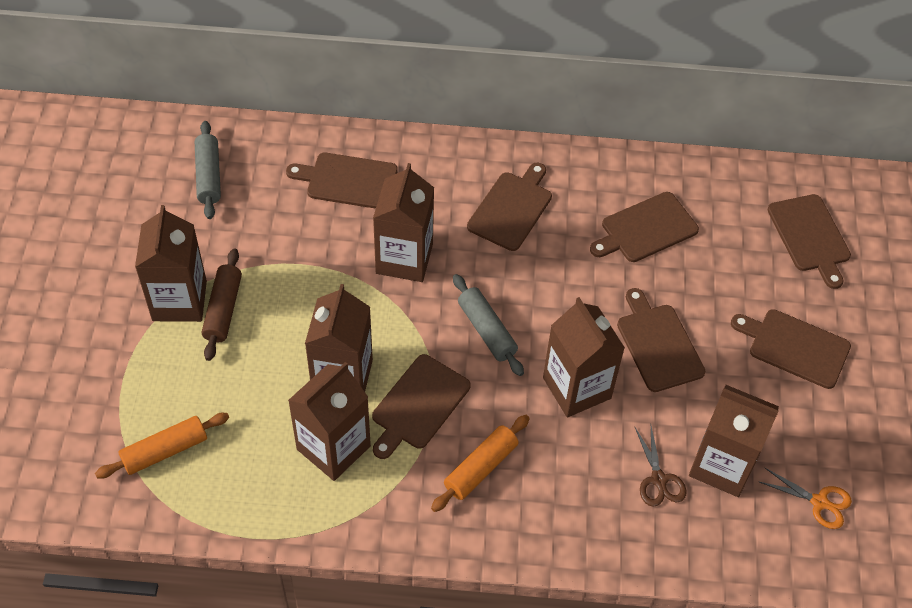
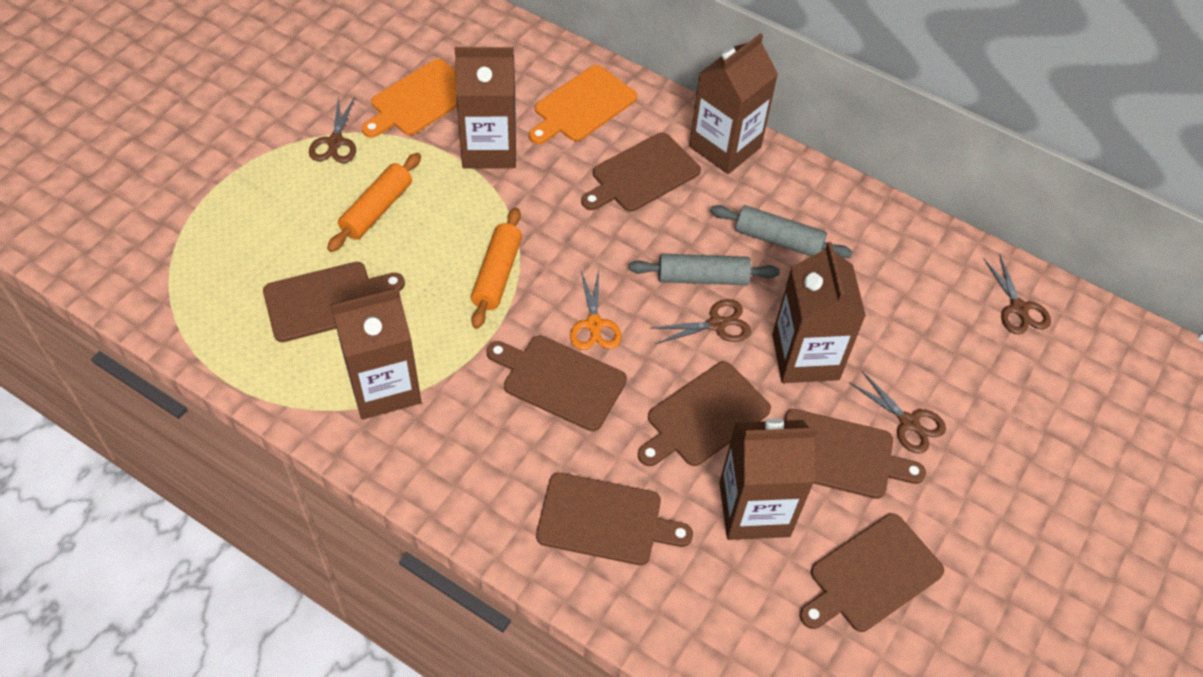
brown carton: [135,205,207,322] [288,362,371,481] [305,284,373,392] [373,163,434,282] [543,297,625,417] [689,385,779,497] = 6 -> [330,288,422,420] [455,47,516,168] [689,33,778,174] [719,418,817,540] [772,242,866,383] = 5
brown rolling pin: [202,248,242,361] = 1 -> none = 0
brown scissors: [634,426,687,507] = 1 -> [309,96,356,163] [651,299,751,344] [849,371,946,454] [983,254,1051,334] = 4
orange cutting board: none = 0 -> [362,59,457,138] [529,65,637,144] = 2

